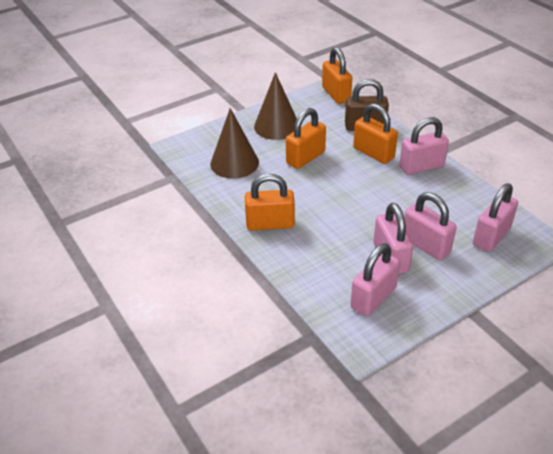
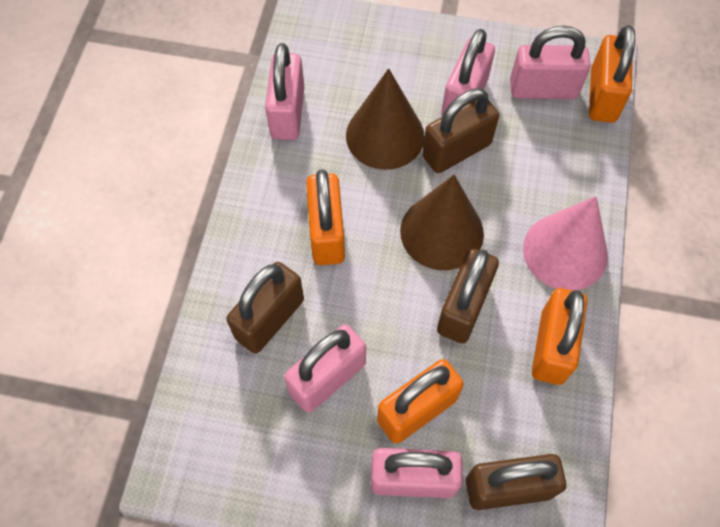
brown padlock: [345,79,389,131] = 1 -> [226,262,304,353] [422,88,499,173] [437,249,499,344] [466,454,566,510] = 4
pink cone: none = 0 -> [523,196,608,291] = 1

